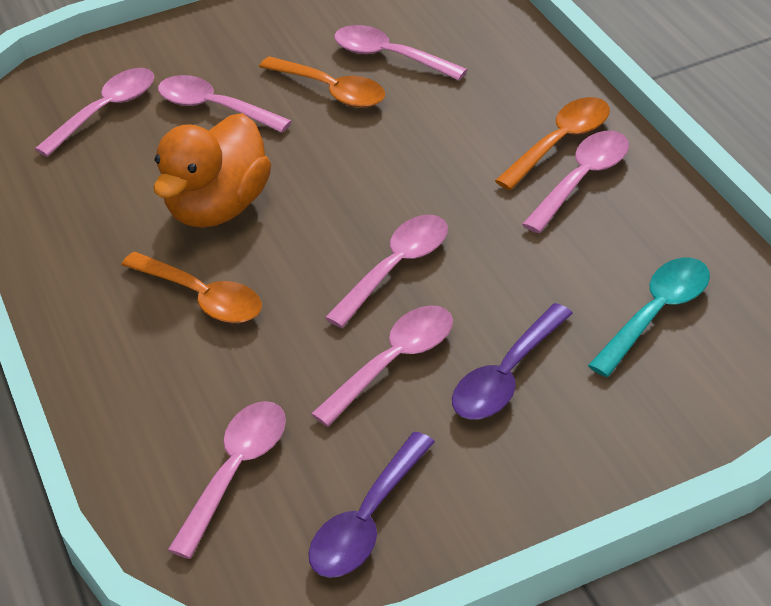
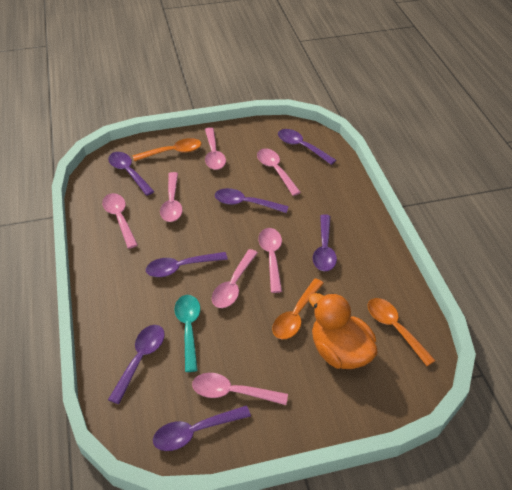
purple spoon: [308,432,435,578] [452,303,573,420] = 2 -> [108,152,154,196] [108,325,165,404] [146,252,228,277] [153,406,251,451] [215,188,289,213] [278,129,336,165] [313,214,337,271] = 7

